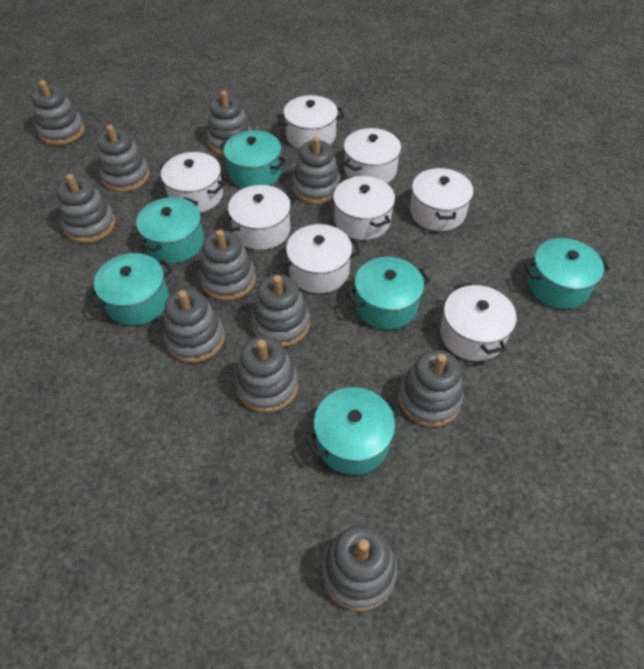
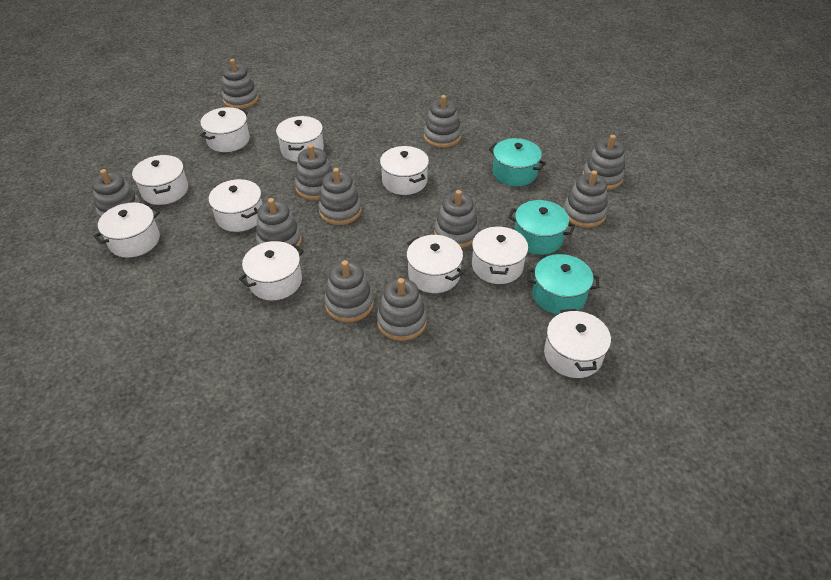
turquoise pot: [87,253,172,326] [136,197,204,264] [220,130,286,188] [306,387,401,475] [347,257,430,330] [525,238,610,309] = 6 -> [488,138,546,186] [508,200,575,255] [527,254,599,314] = 3
white pot: [159,152,225,213] [223,185,296,250] [277,95,344,149] [278,224,360,293] [333,176,395,240] [343,128,401,183] [410,168,474,231] [440,283,517,361] = 8 -> [93,202,160,258] [132,155,188,205] [200,107,250,152] [209,179,262,232] [239,241,304,300] [276,116,324,162] [380,146,429,195] [406,235,464,293] [472,226,528,284] [544,309,611,378] = 10

